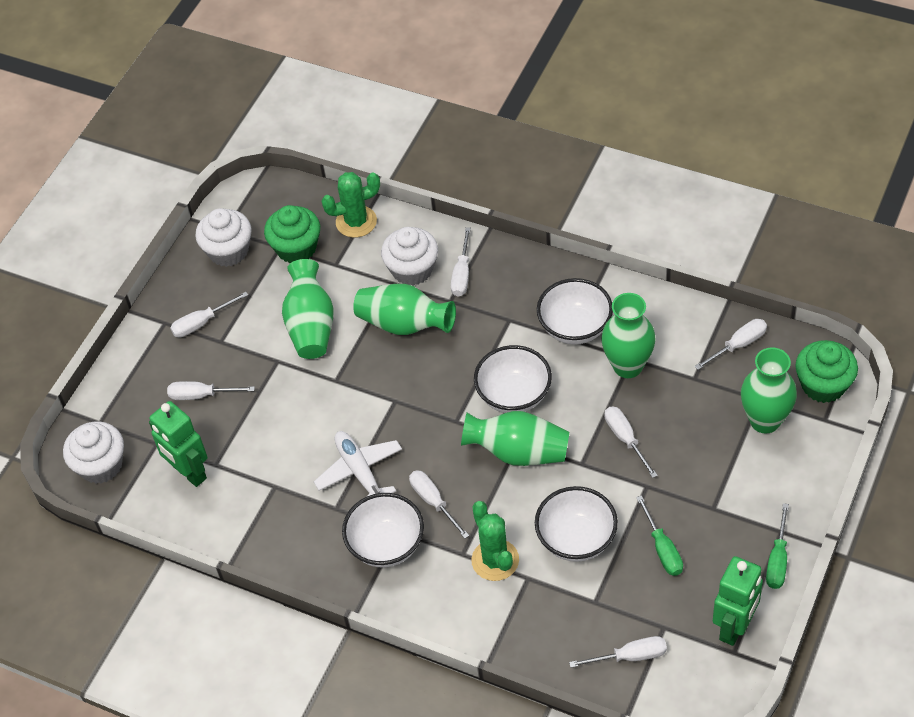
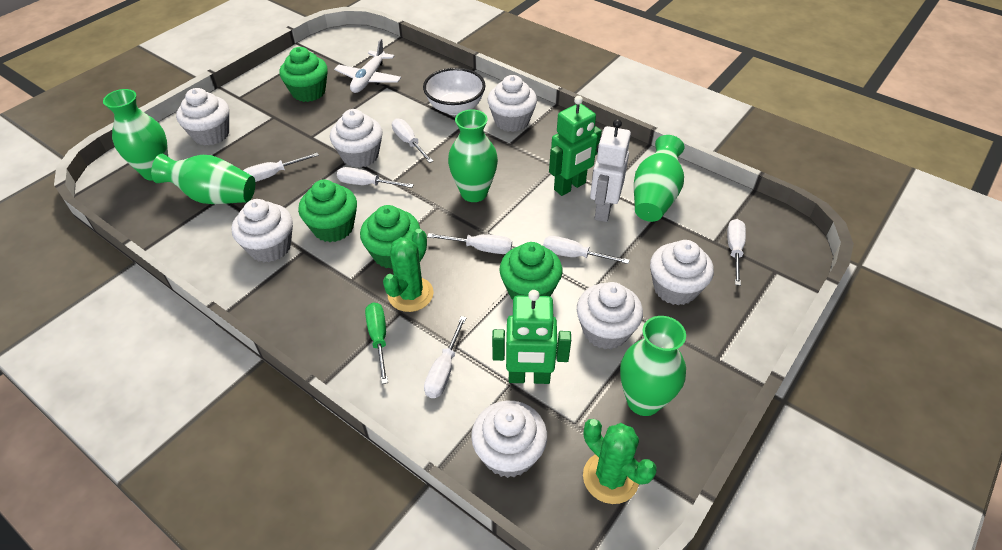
green cupcake: [264,205,320,263] [795,340,858,403] = 2 -> [279,47,328,102] [298,180,357,242] [360,205,420,269] [499,242,562,299] = 4
green screwdriver: [636,495,683,576] [766,503,789,589] = 2 -> [365,302,388,384] = 1
white bowl: [342,493,424,567] [474,345,552,413] [535,486,618,562] [537,278,613,345] = 4 -> [423,68,486,115] = 1
white cupcake: [63,421,124,484] [195,208,252,267] [381,227,438,286] = 3 -> [176,88,229,146] [232,199,293,262] [330,109,383,168] [471,401,547,478] [488,75,537,132] [577,282,643,349] [650,240,714,305] = 7
white robot: none = 0 -> [590,119,631,222] = 1

